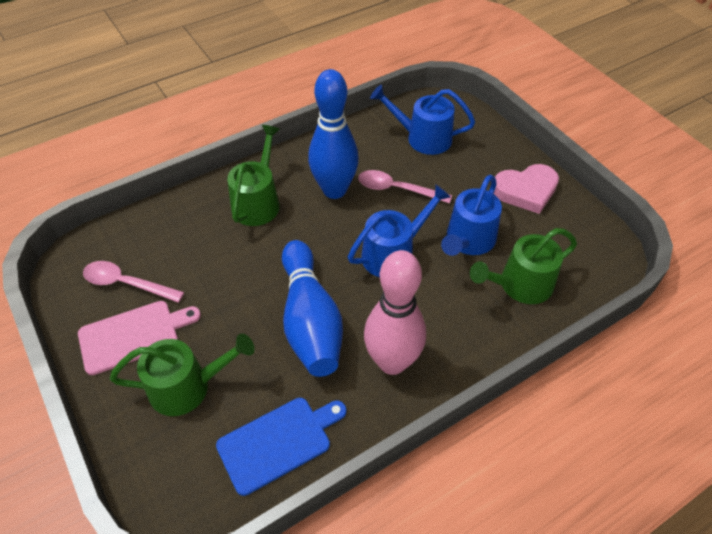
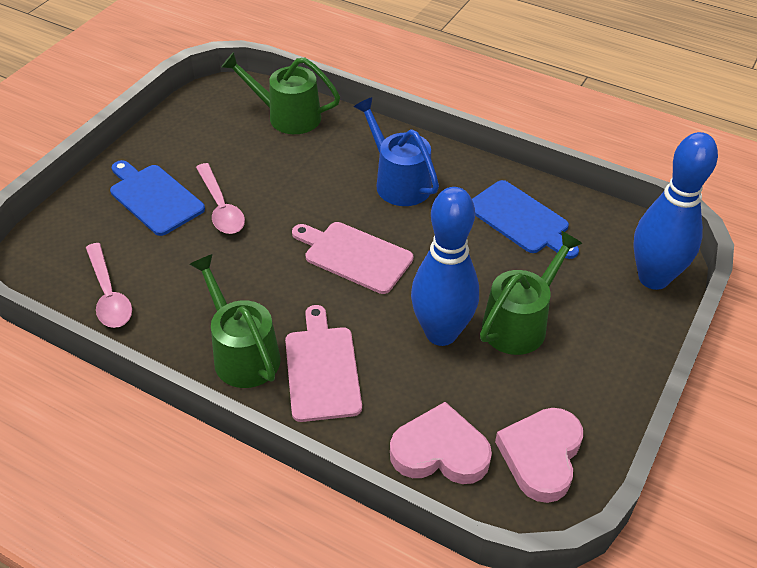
blue cutting board: [216,398,346,496] = 1 -> [110,160,205,236] [472,180,579,259] = 2
blue watering can: [348,185,451,277] [370,85,475,155] [441,175,502,256] = 3 -> [354,97,439,206] = 1
pink bowling pin: [364,250,426,375] = 1 -> none = 0
pink cutting board: [78,301,201,375] = 1 -> [285,305,362,422] [292,222,414,294] = 2
pink heart: [494,164,559,214] = 1 -> [390,402,492,484] [495,408,583,503] = 2

